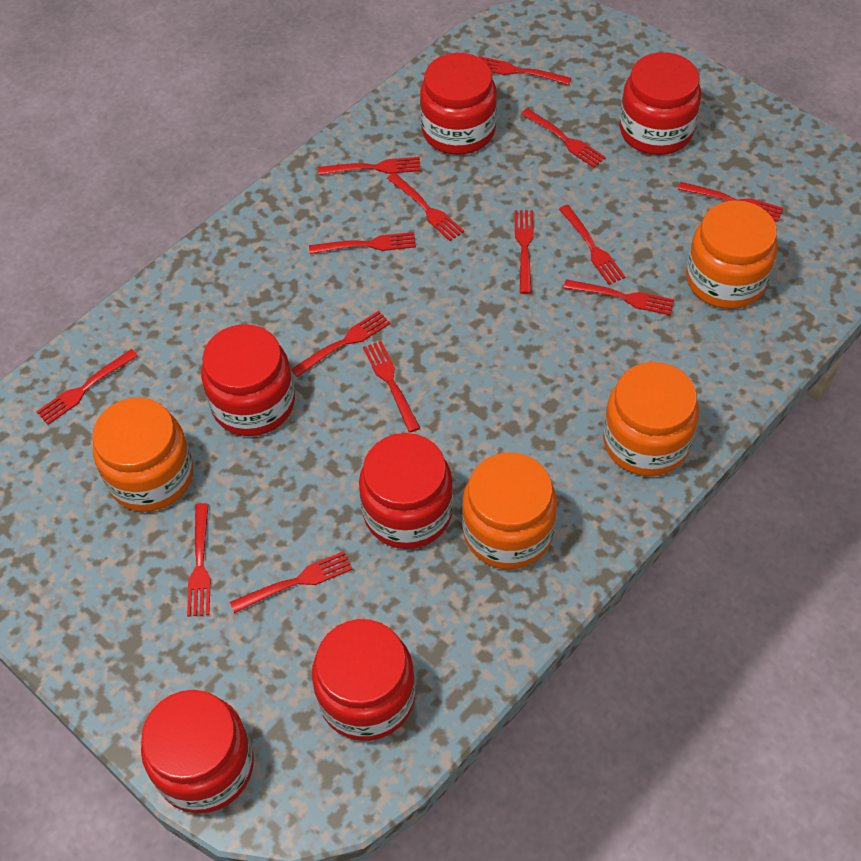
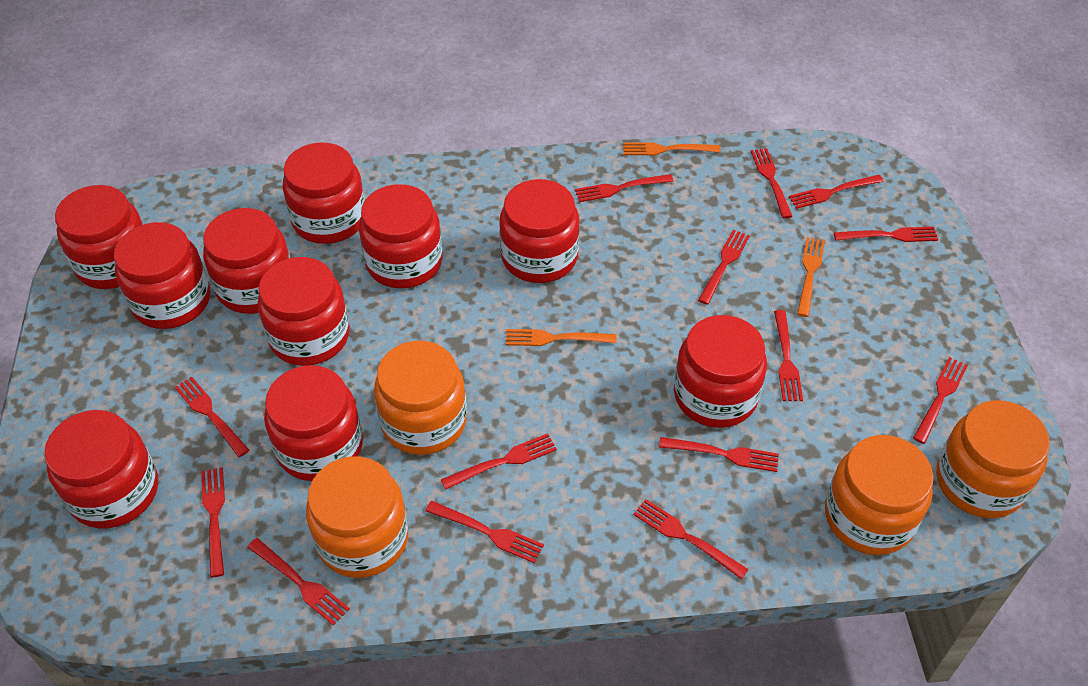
orange fork: none = 0 -> [506,329,617,346] [623,142,720,156] [797,237,825,317] = 3
red jar: [141,690,254,813] [201,324,295,436] [312,619,415,741] [359,433,453,549] [420,53,497,155] [619,52,701,155] = 6 -> [44,410,158,528] [55,185,143,289] [114,222,210,329] [203,208,290,314] [258,257,350,366] [264,366,363,481] [283,142,365,244] [359,184,443,288] [499,179,580,283] [674,315,767,428] = 10

